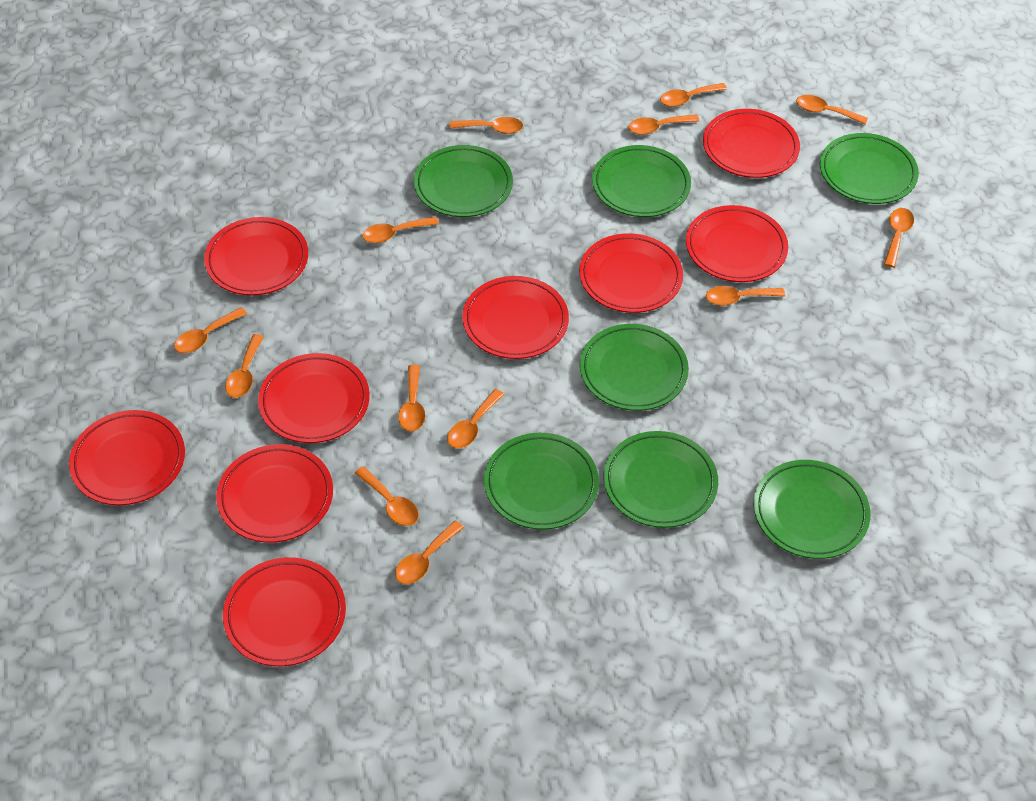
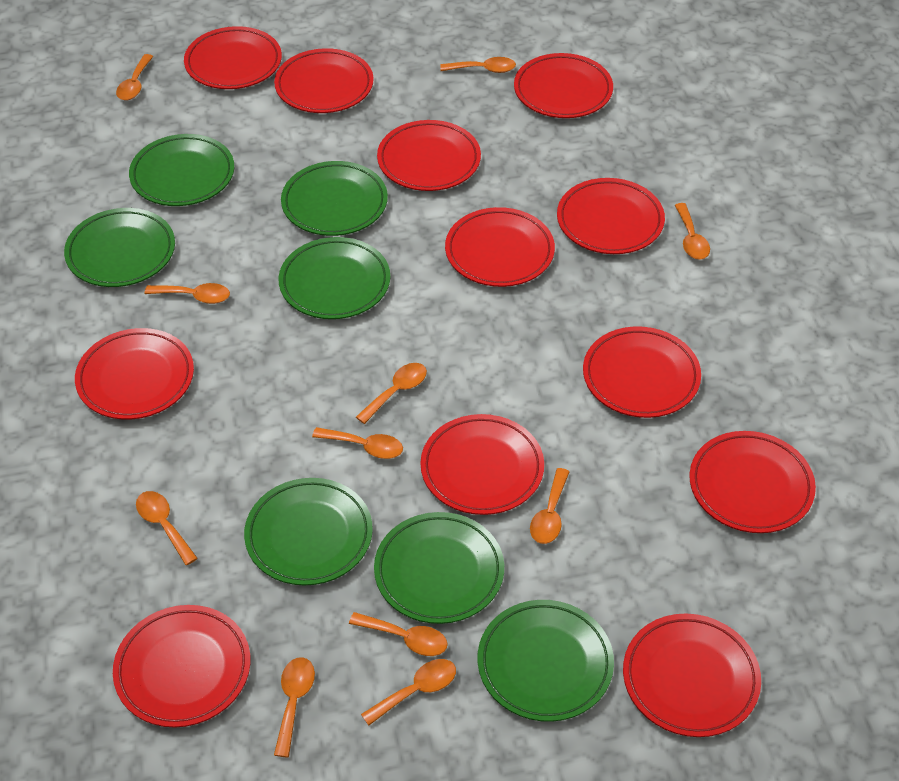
orange spoon: [174,307,247,353] [225,334,264,398] [355,466,419,526] [362,217,439,243] [395,521,464,584] [398,365,425,431] [447,389,505,448] [449,117,523,134] [628,114,699,135] [660,83,727,107] [706,286,785,306] [796,95,868,125] [884,208,914,267] = 13 -> [116,54,154,100] [136,491,198,565] [145,283,230,304] [274,657,315,757] [312,427,403,459] [349,612,448,656] [356,363,427,424] [361,659,456,725] [440,57,516,73] [530,468,570,544] [675,203,710,259] = 11
red plate: [69,410,185,505] [204,217,308,295] [216,444,333,543] [223,557,346,666] [258,353,370,443] [462,276,569,359] [579,233,683,313] [686,205,788,282] [703,109,800,178] = 9 -> [75,328,194,420] [113,605,251,727] [184,26,282,89] [274,48,374,113] [377,120,481,191] [420,414,544,515] [445,207,555,287] [514,53,613,118] [557,178,665,254] [583,326,701,418] [623,614,761,737] [689,431,816,533] = 12

